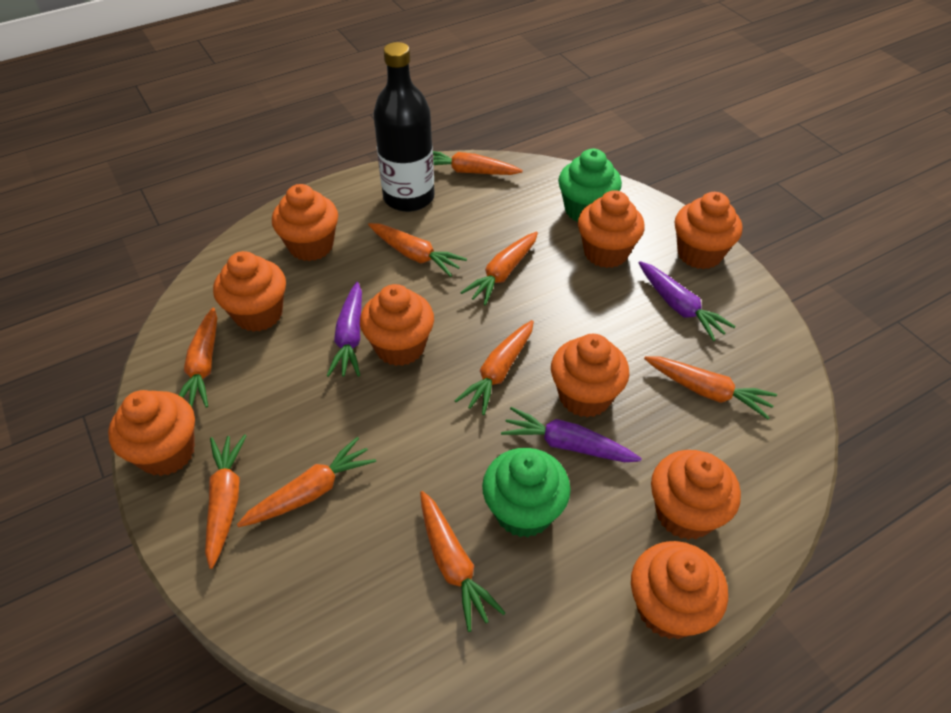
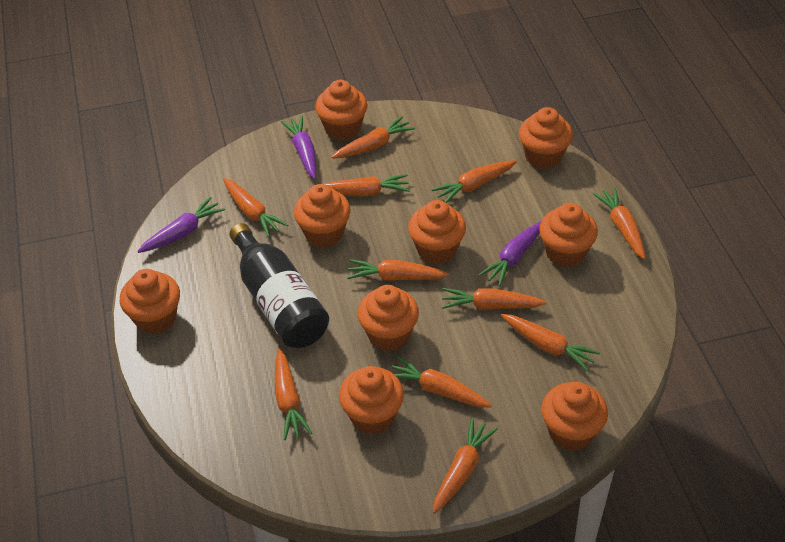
green cupcake: [482,448,571,538] [558,149,622,222] = 2 -> none = 0
orange carrot: [179,308,217,408] [205,434,247,569] [237,437,376,527] [368,223,467,277] [420,491,506,632] [433,151,523,175] [455,320,534,415] [460,232,538,306] [644,356,777,419] = 9 -> [223,178,288,237] [275,349,312,440] [323,174,410,196] [332,116,415,159] [347,259,449,281] [392,356,492,407] [431,160,517,203] [433,418,498,513] [442,288,547,310] [501,314,601,372] [593,187,645,259] = 11

